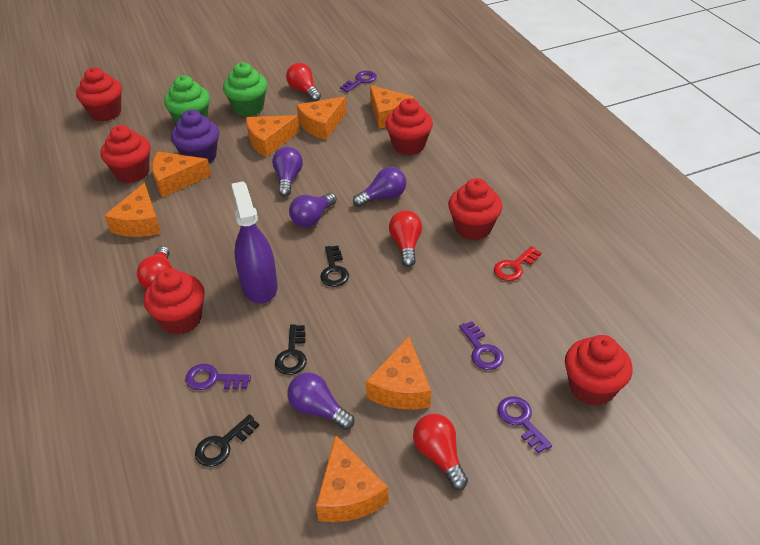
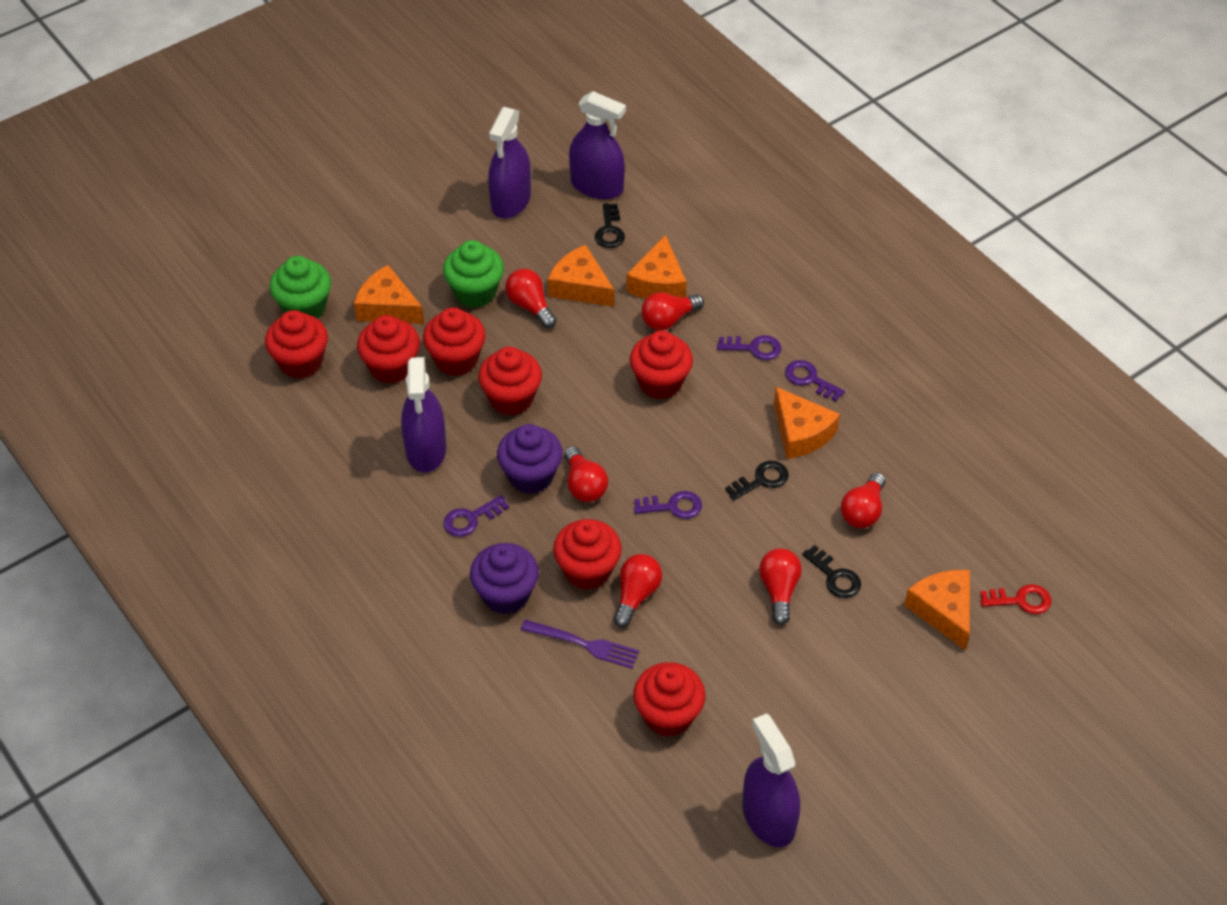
orange cheese: [104,183,161,237] [152,151,211,197] [246,115,300,157] [297,96,347,140] [316,435,389,522] [366,336,431,410] [370,85,414,128] = 7 -> [354,265,424,324] [548,245,614,307] [626,235,687,299] [774,387,840,459] [904,570,970,651] = 5
purple cupcake: [171,110,219,164] = 1 -> [470,543,539,614] [497,424,563,494] = 2
purple fork: none = 0 -> [521,620,639,669] = 1
purple light bulb: [272,147,303,197] [288,373,355,430] [289,193,337,227] [353,167,406,207] = 4 -> none = 0
purple spray bottle: [231,181,278,304] = 1 -> [401,357,446,473] [488,107,531,219] [569,91,626,199] [742,713,800,847] = 4
red cupcake: [76,67,122,121] [100,125,151,183] [144,268,205,335] [385,98,433,155] [448,178,502,240] [565,335,632,406] = 6 -> [265,310,328,379] [357,315,420,384] [423,307,486,376] [478,347,542,416] [553,519,622,590] [630,331,693,399] [633,662,706,737] = 7
red light bulb: [137,246,172,289] [286,63,321,102] [389,210,422,267] [413,414,468,490] = 4 -> [506,269,557,328] [564,446,608,502] [614,554,662,628] [641,292,704,331] [759,548,802,625] [841,472,886,528] = 6

